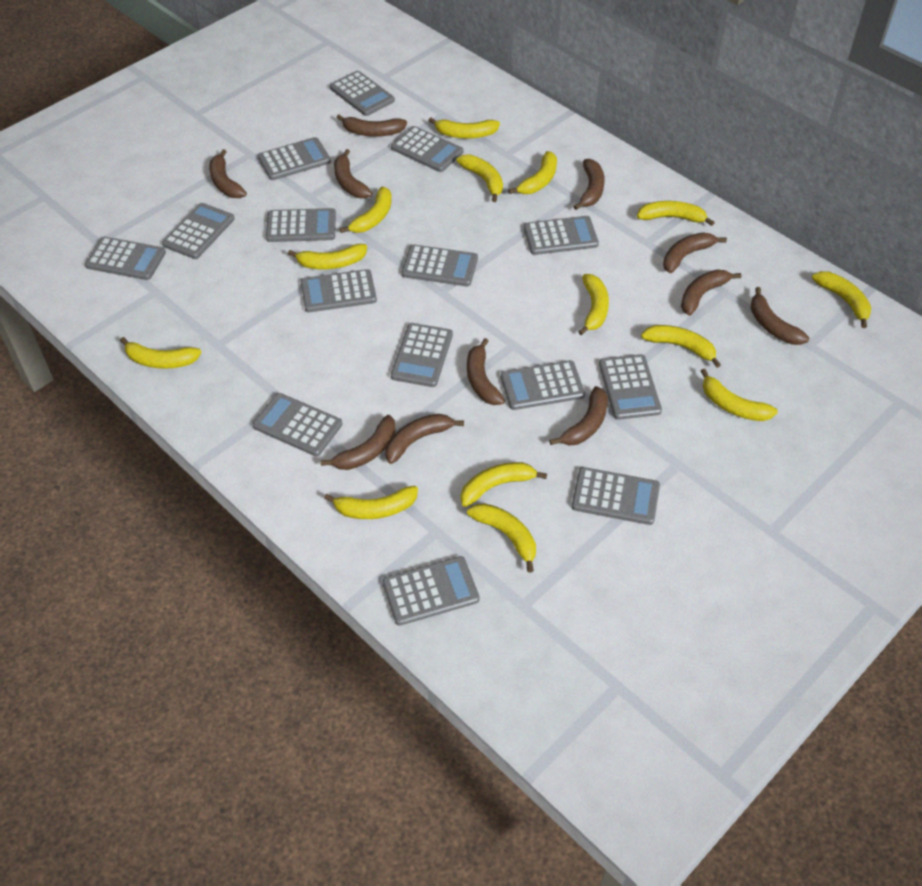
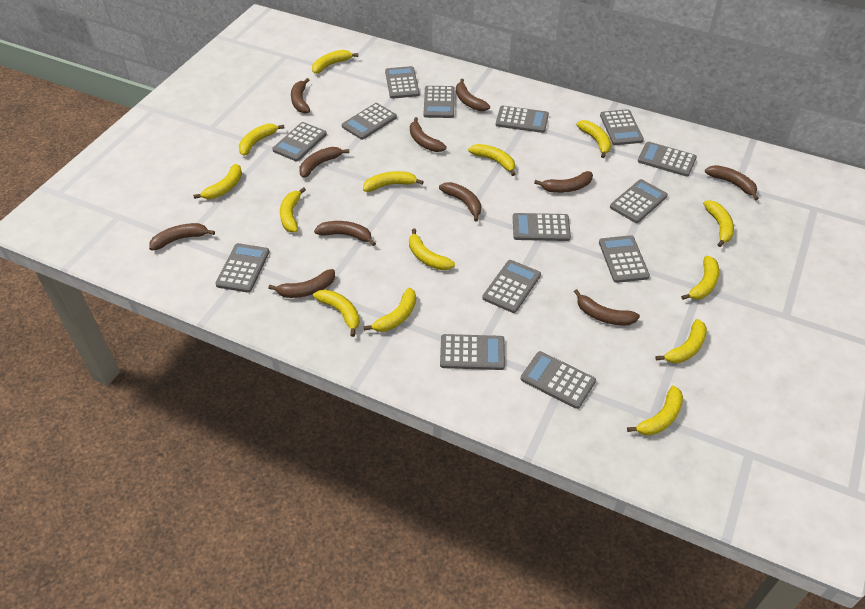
grey calculator: [85,237,166,280] [162,203,235,259] [253,393,343,456] [258,137,331,180] [266,208,336,242] [301,269,377,312] [330,71,395,116] [382,556,480,626] [391,126,463,172] [391,323,453,387] [402,244,478,286] [501,360,585,410] [524,216,599,255] [572,467,660,525] [599,354,662,420] = 15 -> [215,243,269,293] [272,122,327,161] [342,103,397,140] [385,66,419,99] [423,86,455,118] [440,334,505,370] [482,260,541,313] [496,106,549,133] [513,213,571,241] [521,351,596,409] [599,235,650,283] [600,109,644,145] [610,179,668,223] [638,142,697,177] = 14

